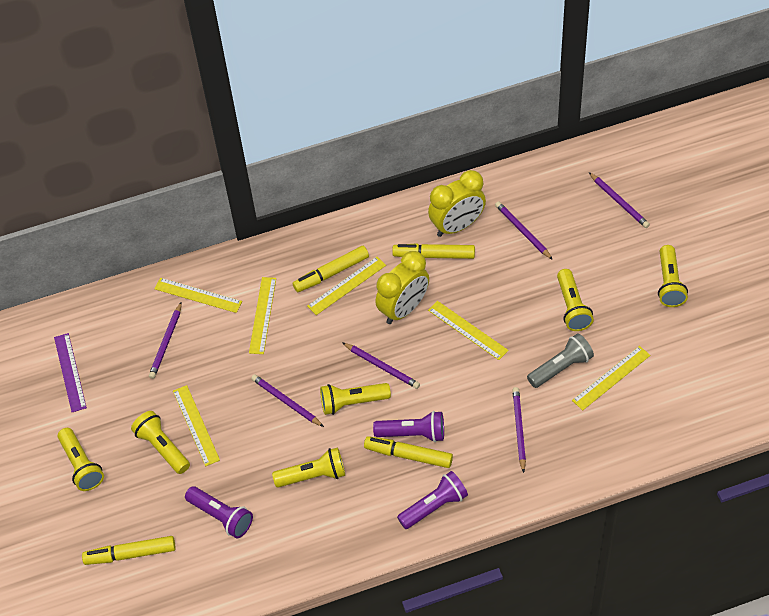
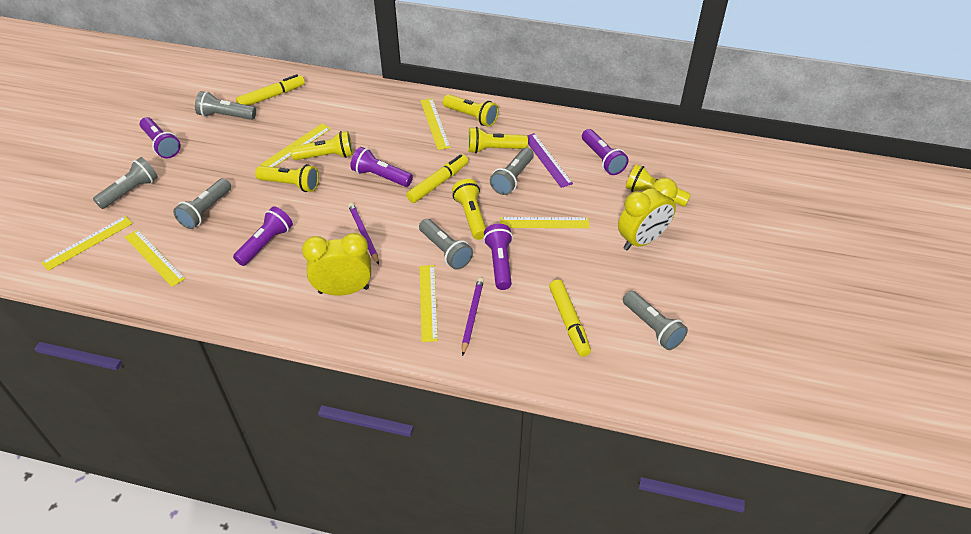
grey flashlight: [527,333,594,388] = 1 -> [93,157,158,209] [173,178,231,229] [195,91,256,120] [419,219,473,270] [490,148,534,195] [623,291,688,350] = 6
purple flashlight: [185,486,253,538] [373,411,444,442] [397,471,468,529] = 3 -> [140,117,181,158] [233,206,293,266] [351,147,413,187] [483,224,513,290] [582,129,628,175] = 5
purple pencil: [149,302,182,379] [251,374,324,427] [342,342,420,389] [495,201,553,260] [512,387,526,473] [589,172,650,228] = 6 -> [348,203,379,265] [462,277,484,356] = 2
yellow marker: [82,536,176,565] [293,246,369,292] [364,436,453,468] [392,243,475,259] = 4 -> [236,74,305,106] [406,154,468,203] [549,280,591,357] = 3

